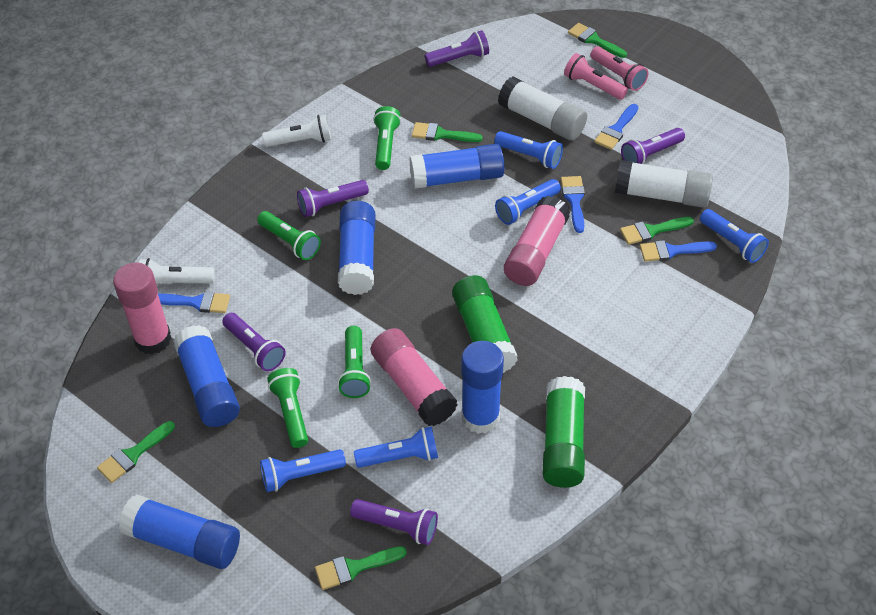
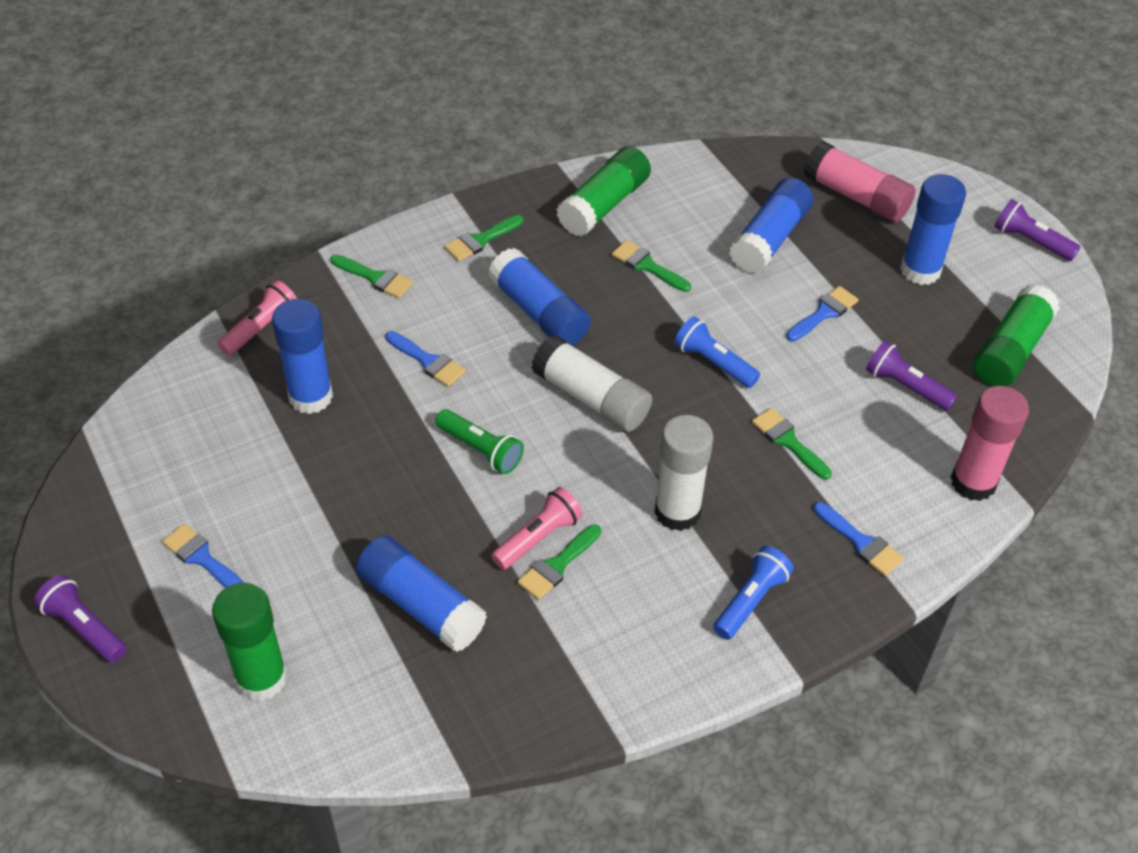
blue flashlight: [260,449,346,492] [354,427,438,468] [494,131,563,169] [495,179,561,225] [700,209,769,263] = 5 -> [674,316,760,388] [713,546,794,640] = 2
green flashlight: [257,211,321,260] [267,368,308,448] [338,326,371,398] [373,106,401,170] = 4 -> [435,409,524,474] = 1
green glue stick: [452,275,518,373] [542,376,585,488] = 2 -> [212,583,288,701] [556,146,651,237] [973,284,1060,387] = 3
pink glue stick: [113,262,172,354] [371,328,457,426] [504,196,570,286] = 3 -> [804,141,916,222] [950,386,1029,501] = 2
purple flashlight: [222,313,286,371] [297,180,369,217] [350,499,438,545] [425,30,489,67] [621,128,685,164] = 5 -> [34,575,127,663] [866,341,958,411] [994,199,1080,261] = 3
white flashlight: [139,258,215,284] [262,115,331,147] = 2 -> none = 0

